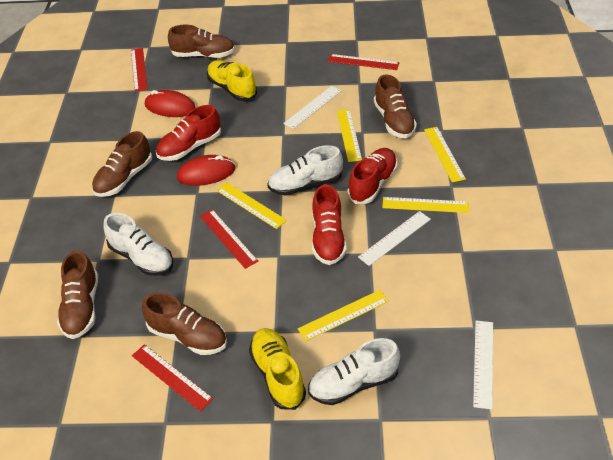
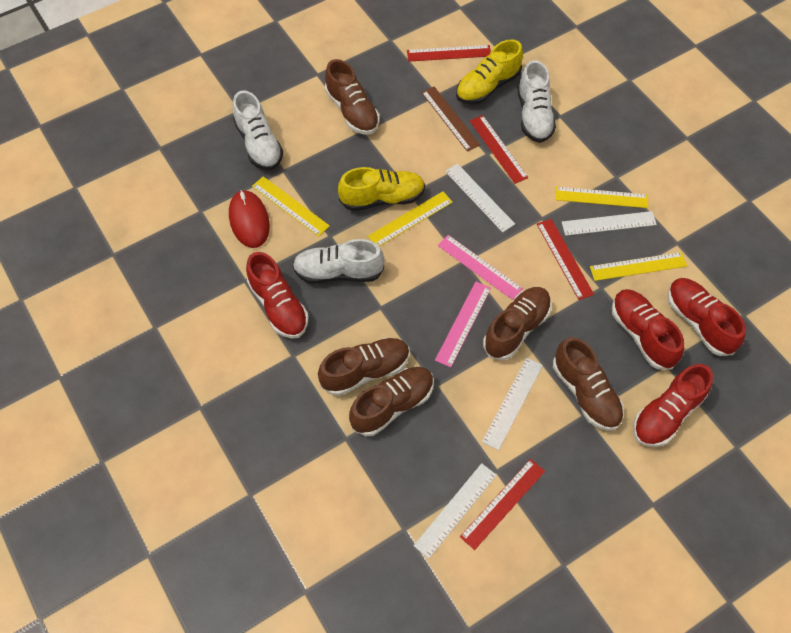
brown ruler: none = 0 -> [421,87,480,152] = 1
pink ruler: none = 0 -> [435,282,491,367] [437,235,523,300] = 2
red mouse: [145,90,196,117] [177,155,235,186] = 2 -> [229,190,270,248] = 1
red shoe: [156,105,221,161] [312,184,347,265] [347,148,398,204] = 3 -> [246,252,309,339] [612,289,684,370] [633,364,713,447] [667,278,746,356] = 4
white ruler: [283,86,342,129] [358,211,431,266] [473,321,493,409] = 3 -> [414,463,497,559] [445,164,515,232] [482,358,543,450] [562,211,657,236] = 4
yellow ruler: [216,182,287,229] [298,290,389,341] [337,109,362,162] [382,197,469,213] [424,127,466,182] = 5 -> [252,176,330,237] [368,191,453,247] [555,187,648,208] [590,252,687,281] = 4

